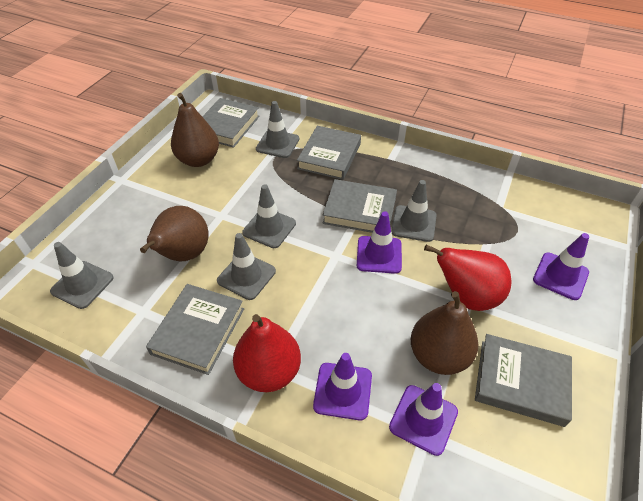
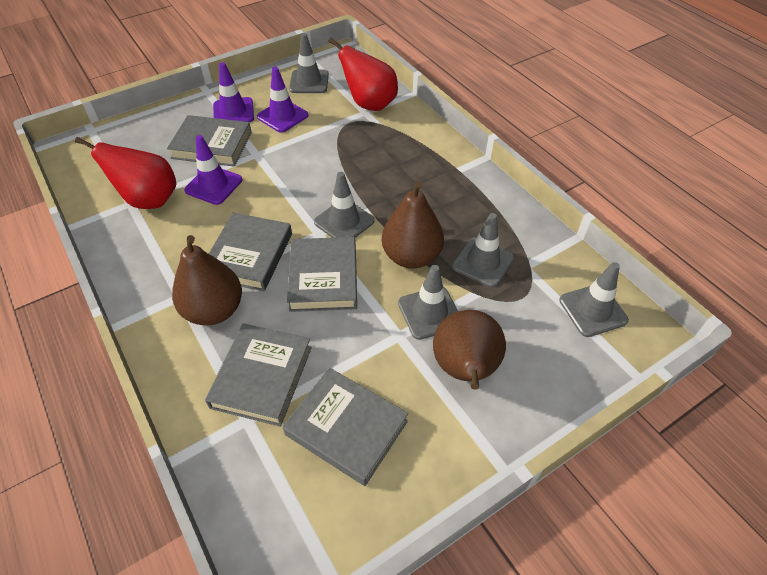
purple traffic cone: [313,353,372,420] [357,211,402,274] [389,383,458,456] [533,233,589,300] = 4 -> [184,135,242,205] [213,62,254,122] [257,67,309,133] = 3

